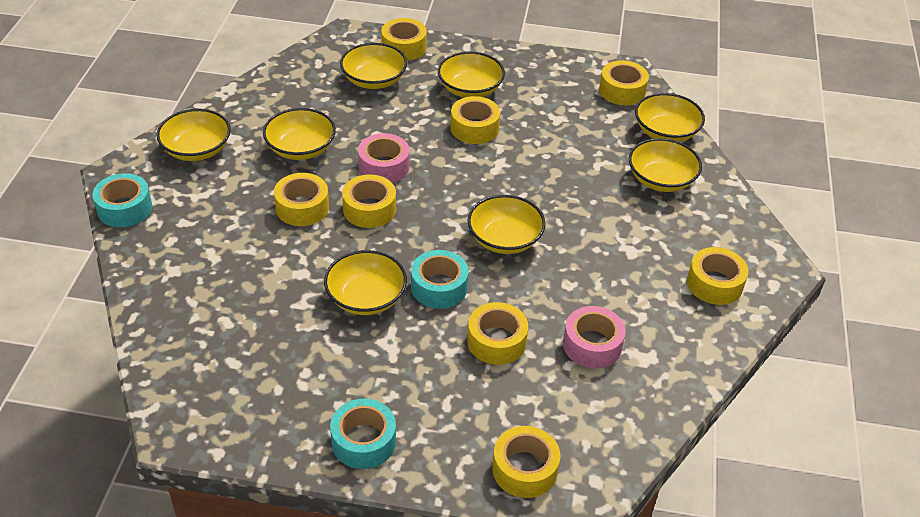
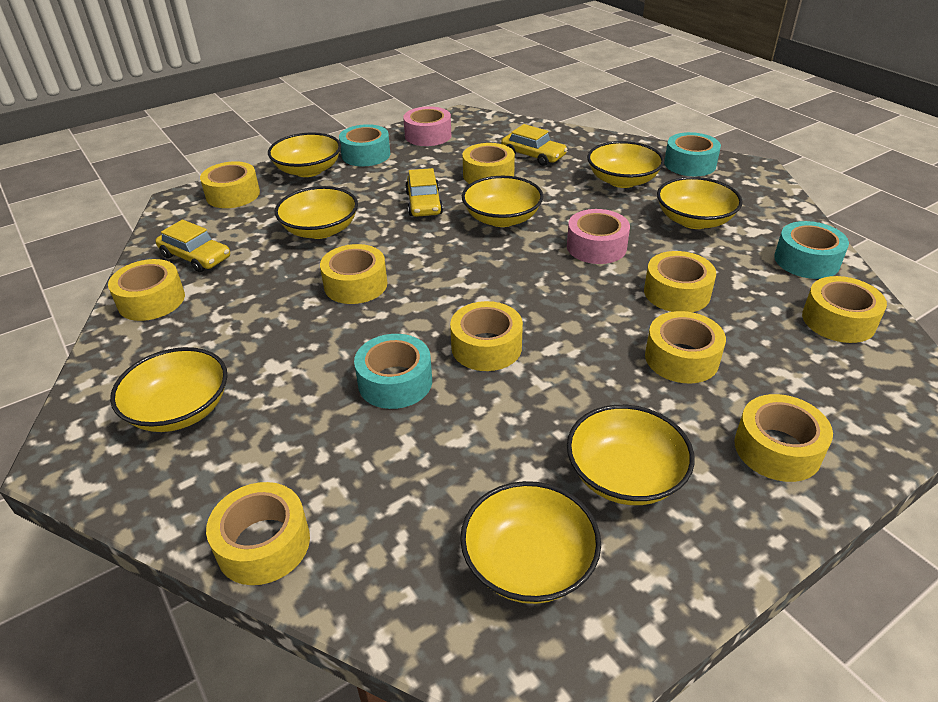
turquoise tape: [92,173,152,227] [330,399,396,469] [411,250,468,309] = 3 -> [339,124,390,166] [354,334,432,409] [664,132,721,176] [774,221,849,279] = 4
yellow car: none = 0 -> [155,220,230,272] [405,168,443,217] [501,124,567,166] = 3
yellow tape: [274,173,329,226] [342,174,396,228] [381,18,427,61] [450,96,500,144] [467,302,528,365] [492,426,560,498] [599,60,649,105] [687,247,748,305] = 8 -> [108,259,185,321] [200,161,260,208] [206,482,310,585] [320,244,387,304] [450,301,523,371] [463,143,515,184] [644,251,716,312] [645,311,726,383] [735,394,833,482] [802,276,887,343] = 10

